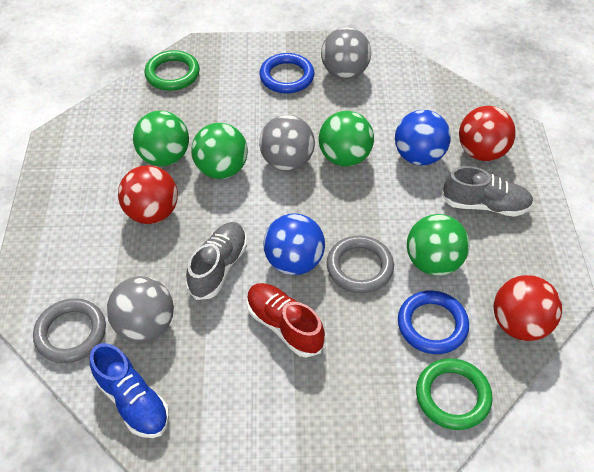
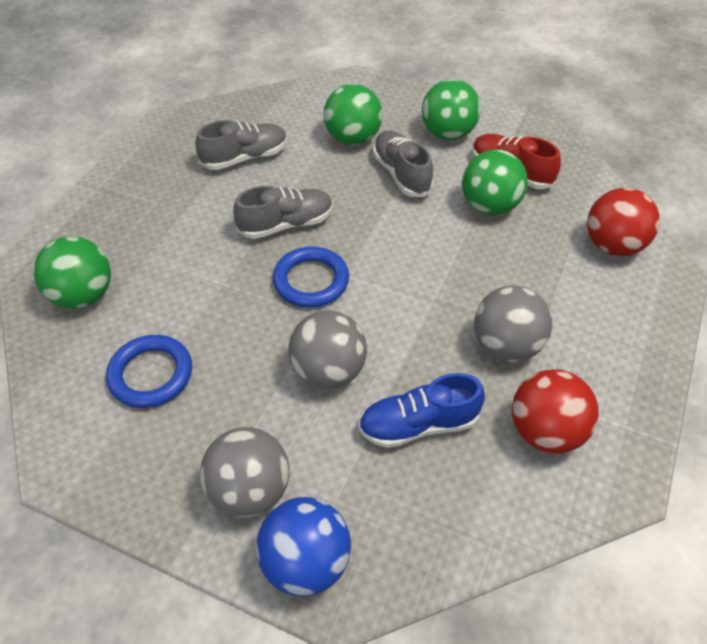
blue ball: [263,213,325,275] [395,110,451,166] = 2 -> [256,497,351,597] = 1
green ring: [145,50,200,91] [416,358,493,430] = 2 -> none = 0
grey ring: [33,298,106,363] [327,235,394,293] = 2 -> none = 0
grey shoe: [186,222,247,300] [442,166,533,217] = 2 -> [195,120,287,170] [233,186,333,239] [373,131,434,197] = 3
red ball: [118,165,178,224] [459,106,516,161] [494,275,562,341] = 3 -> [512,369,599,454] [587,188,660,256] = 2

